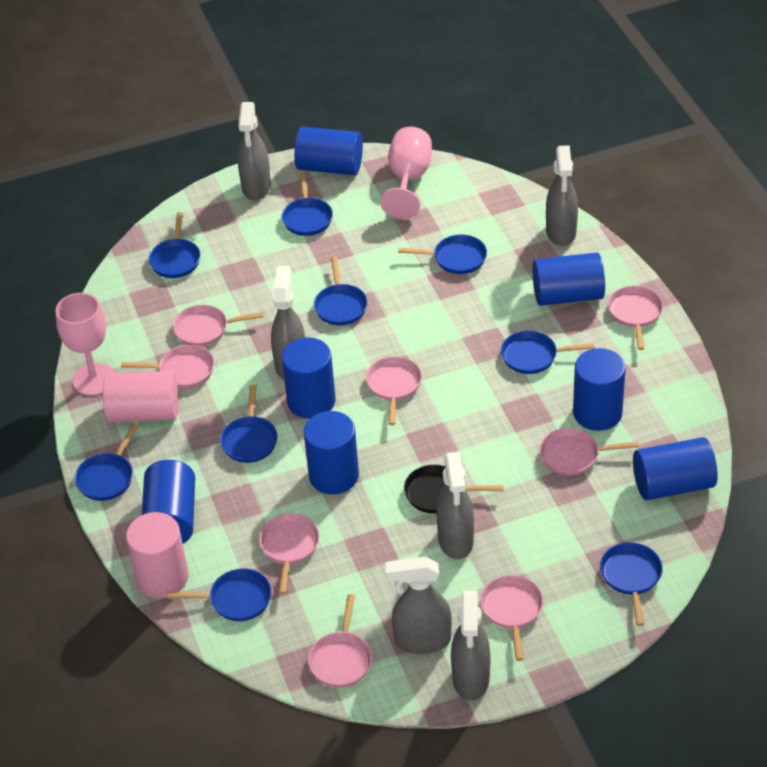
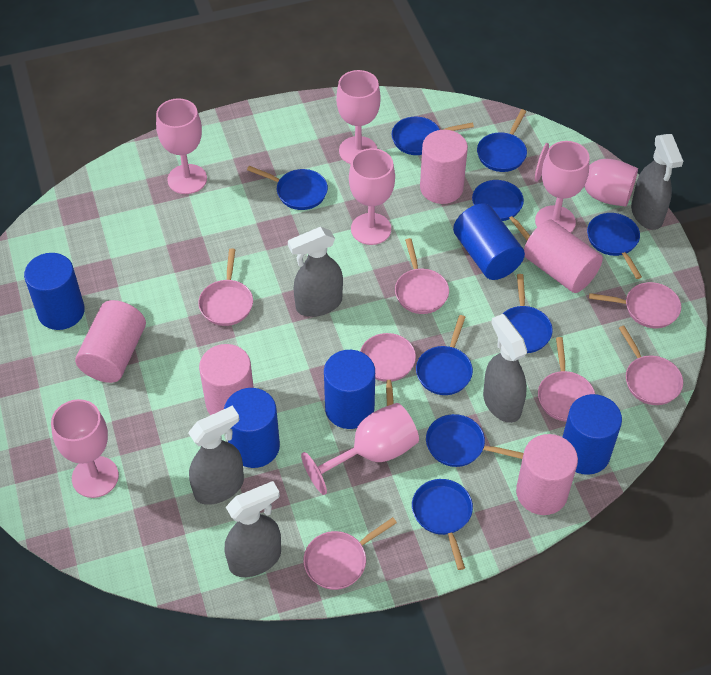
black pan: [404,465,504,513] = 1 -> none = 0
blue cylinder: [142,460,195,543] [282,337,336,419] [294,127,363,175] [304,411,359,494] [532,252,605,306] [573,348,626,431] [633,437,718,500] = 7 -> [24,253,85,330] [224,388,280,468] [324,350,375,429] [453,203,525,280] [563,394,622,475] = 5
grey spray bottle: [238,102,271,200] [271,266,305,379] [385,557,452,654] [436,452,474,559] [451,591,490,701] [546,145,578,246] = 6 -> [188,406,244,505] [225,481,281,577] [288,227,343,317] [483,314,527,423] [631,134,683,230] = 5
pink cylinder: [103,371,179,422] [126,512,189,598] = 2 -> [75,300,146,383] [199,344,254,415] [420,130,468,204] [516,434,578,515] [524,220,603,293] = 5
pink goblet: [56,293,115,396] [380,127,432,219] = 2 -> [51,399,119,498] [156,98,207,194] [301,403,419,495] [336,70,381,164] [349,148,395,245] [535,141,589,233] [535,143,638,207] = 7
pink pan: [121,345,214,388] [173,305,264,346] [259,514,319,594] [308,594,372,688] [366,356,422,425] [480,575,543,661] [540,428,639,475] [608,286,663,350] = 8 -> [198,249,253,326] [304,517,397,590] [360,333,416,406] [395,238,449,314] [538,337,595,422] [589,282,681,328] [619,326,683,405] = 7

